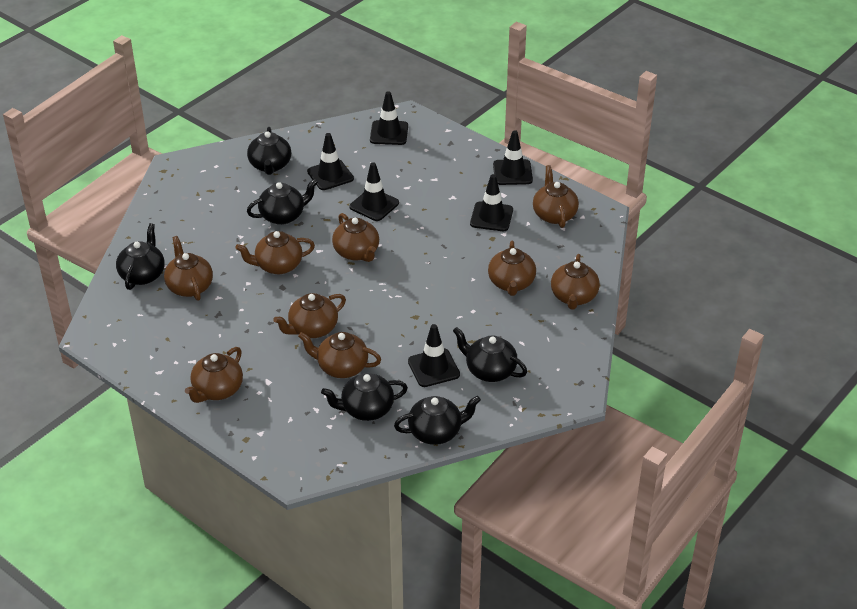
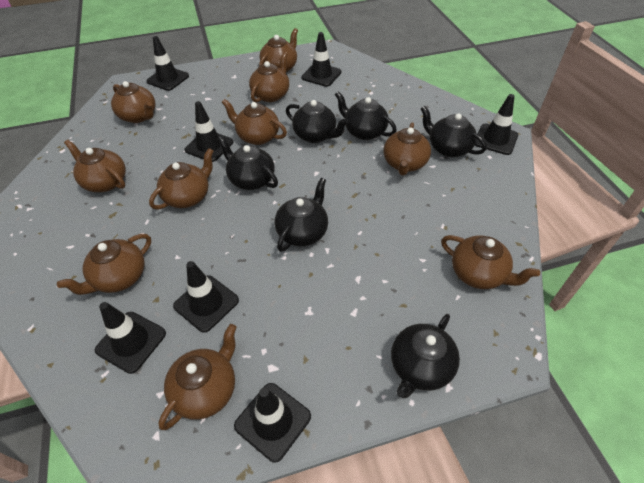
black traffic cone: [307,133,354,190] [350,162,399,221] [370,91,408,145] [408,324,460,387] [470,174,513,231] [493,130,533,185] = 6 -> [95,302,166,374] [146,36,189,91] [173,261,239,333] [185,101,233,162] [234,383,311,463] [301,32,341,87] [475,94,518,155] = 7
brown teapot: [164,236,213,301] [185,347,243,403] [235,231,315,274] [273,293,346,338] [298,332,381,378] [332,213,379,262] [488,240,536,296] [533,165,579,228] [551,254,600,310] = 9 -> [57,234,151,295] [64,140,126,192] [111,81,155,123] [149,148,214,210] [158,324,237,430] [222,99,287,145] [249,52,289,102] [259,28,298,72] [383,122,431,176] [441,235,540,289] = 10

